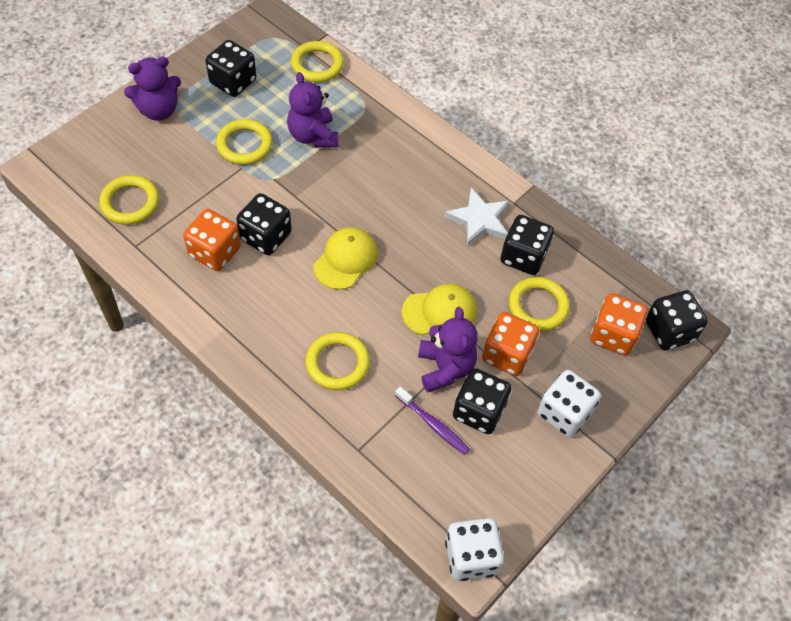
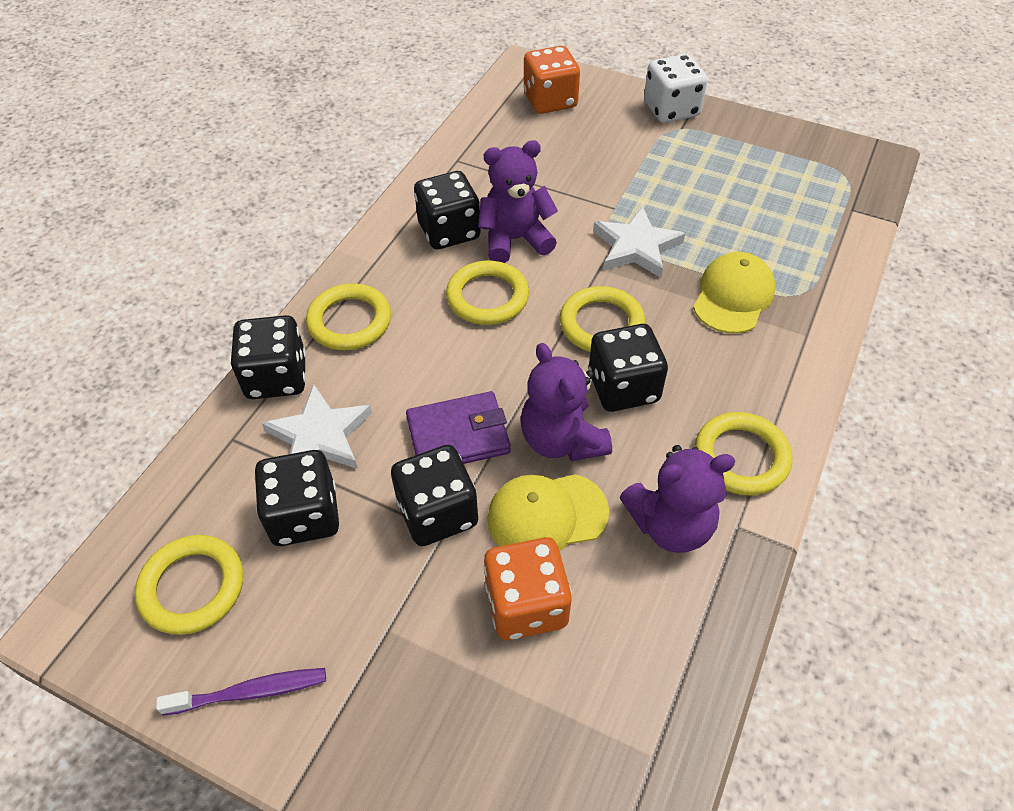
orange dice: [183,209,241,271] [482,312,539,376] [591,293,647,356] = 3 -> [483,537,572,640] [523,46,580,114] = 2
purple wallet: none = 0 -> [406,391,511,464] = 1
white dice: [445,518,504,581] [537,370,601,437] = 2 -> [644,54,708,123] = 1
white star: [444,188,510,247] = 1 -> [262,384,372,469] [593,206,685,278] = 2

